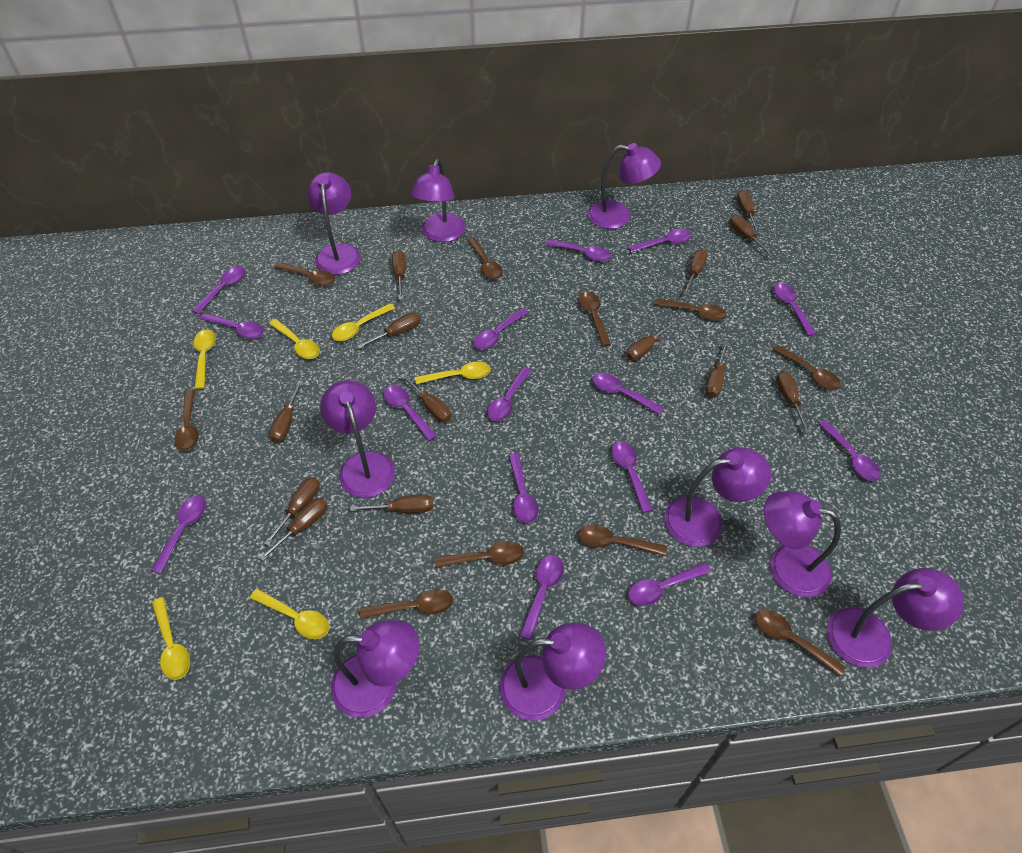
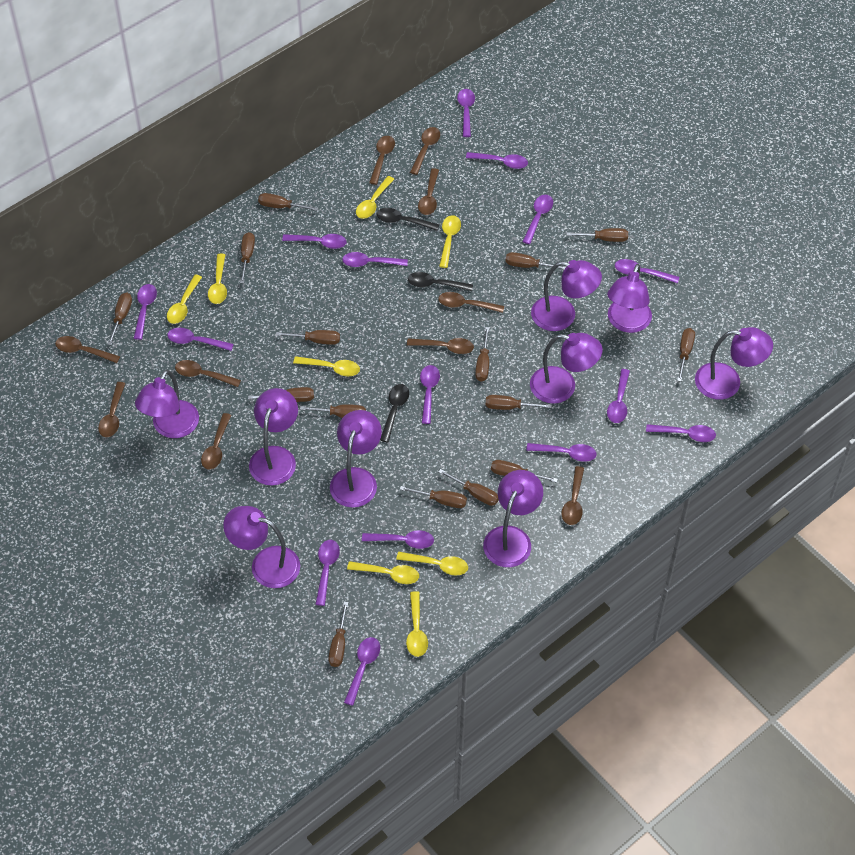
black spoon: none = 0 -> [376,208,439,231] [380,384,409,442] [408,272,473,291] = 3
brown screwdriver: [259,498,328,561] [264,477,320,546] [269,380,303,443] [350,494,433,513] [358,312,421,349] [392,250,406,299] [400,374,451,422] [626,320,678,361] [683,249,708,295] [706,342,729,398] [730,215,774,256] [737,190,760,234] [776,371,811,433] = 13 -> [107,293,132,345] [240,232,255,283] [248,387,314,402] [258,193,318,211] [276,330,340,345] [300,404,366,418] [329,602,348,667] [400,486,467,508] [438,469,499,506] [475,327,490,381] [485,395,551,410] [491,460,558,483] [505,252,566,270] [566,228,628,242] [677,328,695,382] = 15
yellow spoon: [152,597,190,680] [194,329,216,389] [250,588,329,639] [269,319,320,359] [332,303,395,341] [415,362,491,384] = 6 -> [167,275,202,324] [208,254,227,304] [293,356,360,376] [347,561,419,584] [356,176,394,219] [396,552,468,575] [406,591,428,657] [439,215,461,268] = 8

